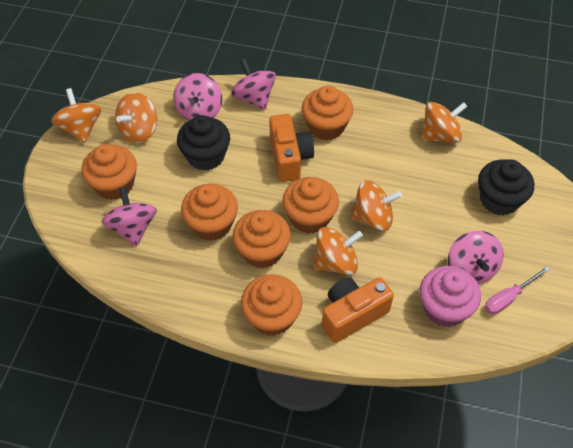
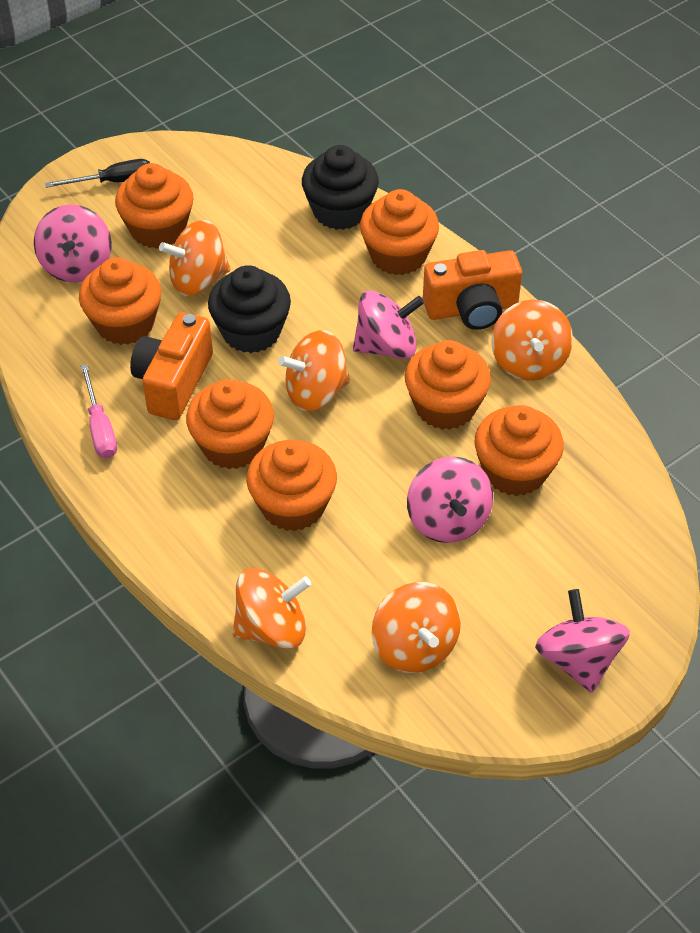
black screwdriver: none = 0 -> [45,159,150,188] = 1
orange cupcake: [81,144,137,200] [181,184,238,241] [232,210,291,268] [241,274,302,336] [282,177,339,234] [302,85,353,140] = 6 -> [79,257,161,345] [115,163,193,249] [186,379,274,469] [246,440,337,531] [360,189,439,275] [405,340,491,430] [474,405,564,496] = 7
pink cupcake: [420,266,481,327] = 1 -> none = 0

